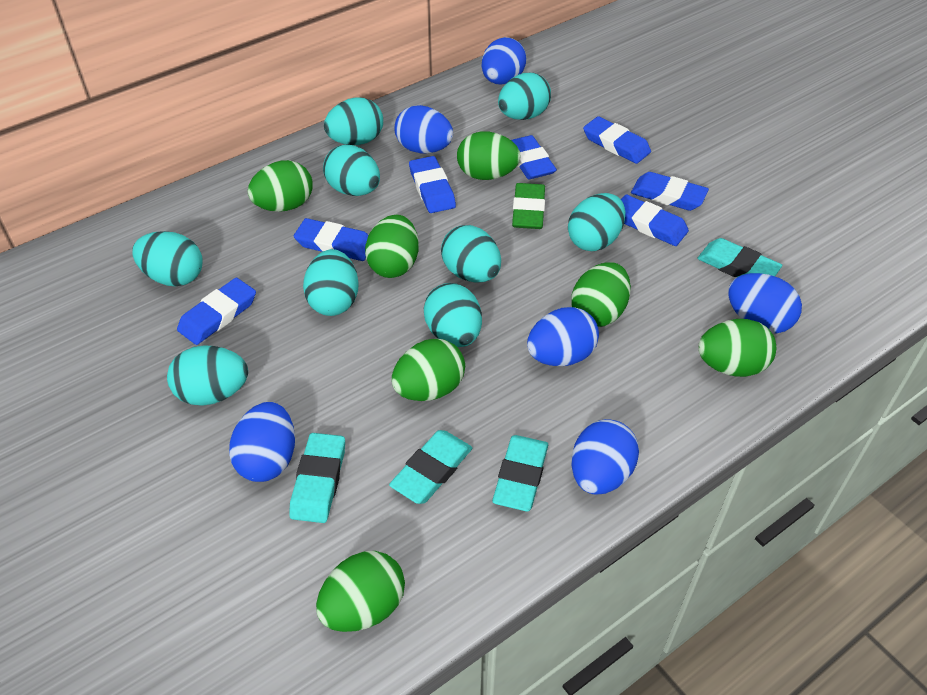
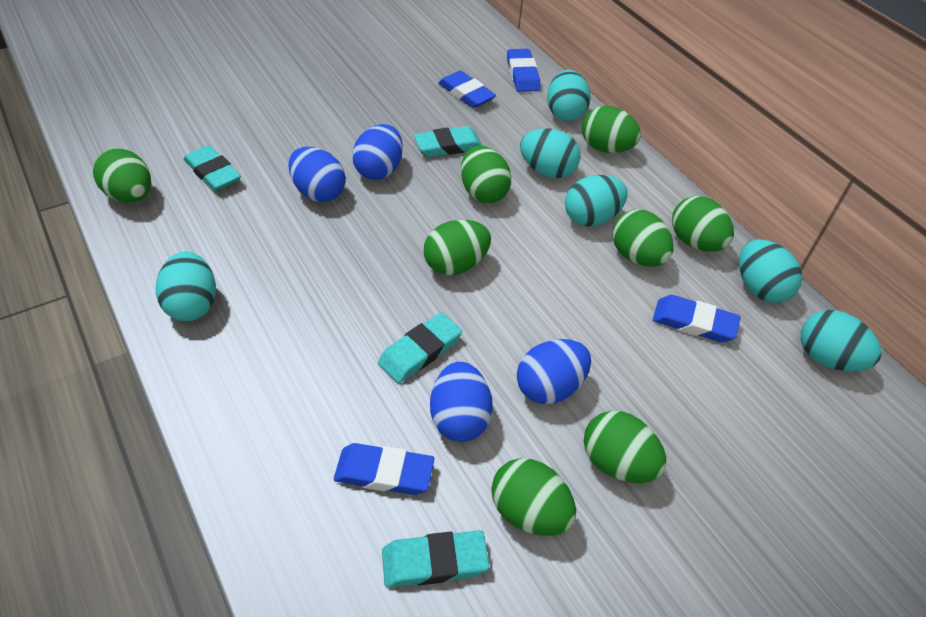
blue egg: [229,402,295,482] [394,105,453,154] [481,37,526,85] [527,307,599,366] [571,419,639,495] [728,273,802,334] = 6 -> [288,147,345,202] [352,124,403,180] [430,362,493,442] [517,339,591,404] = 4
blue eraser: [177,278,256,345] [294,218,368,261] [409,156,456,213] [511,135,557,179] [583,116,651,164] [621,195,689,246] [631,172,709,211] = 7 -> [334,443,434,495] [438,71,496,108] [507,49,540,92] [653,295,741,343] = 4
green egg: [248,160,313,212] [316,551,405,632] [365,215,419,278] [392,339,465,401] [457,131,521,180] [571,262,631,327] [698,319,776,377] = 7 -> [93,148,151,203] [424,220,491,275] [461,146,512,203] [491,458,576,536] [582,106,641,153] [584,411,666,483] [612,209,673,267] [672,196,734,252] = 8
green eraser: [512,183,545,229] = 1 -> none = 0
turquoise egg: [132,231,203,286] [167,345,248,406] [303,249,359,316] [323,145,380,196] [324,97,383,145] [424,283,482,347] [441,225,501,283] [498,73,551,120] [568,193,625,251] = 9 -> [156,251,216,321] [520,129,581,178] [547,70,591,121] [565,175,628,227] [739,239,803,303] [801,310,882,371] = 6

